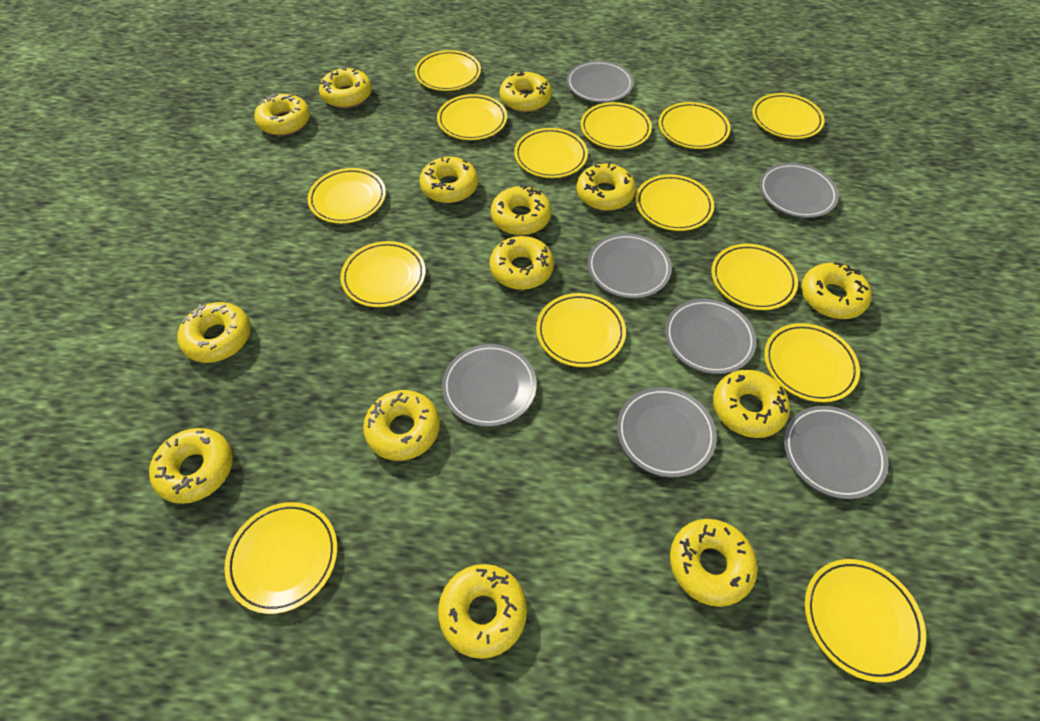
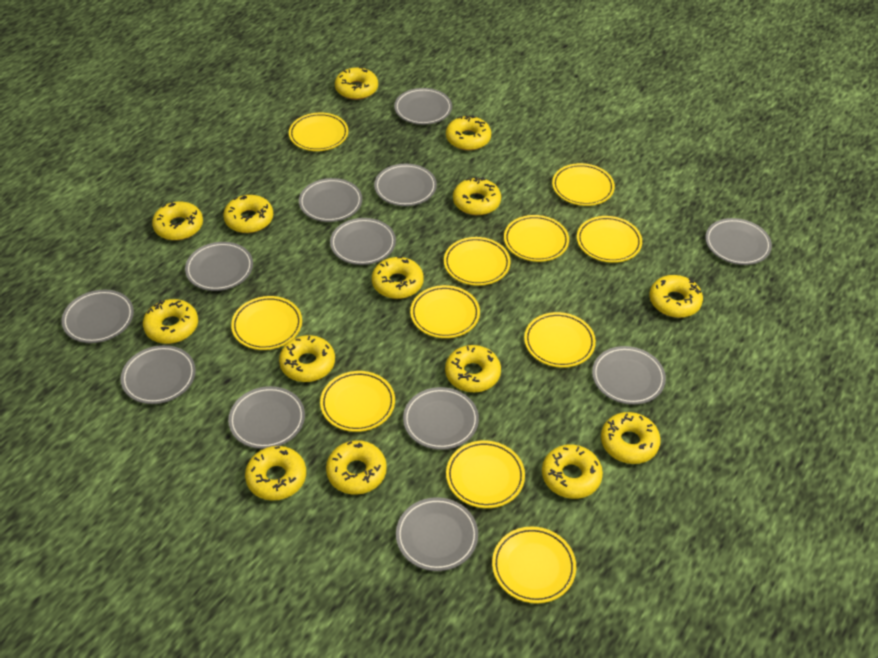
grey plate: [442,344,537,427] [566,61,634,103] [588,233,672,298] [617,387,717,477] [665,299,757,374] [759,163,839,218] [784,406,888,499] = 7 -> [61,290,134,343] [120,345,196,404] [185,242,253,291] [228,386,305,449] [299,178,362,222] [330,218,396,265] [374,164,437,206] [394,88,452,125] [396,497,478,571] [403,387,479,450] [592,346,666,405] [705,218,772,265] = 12
yellow plate: [225,502,338,614] [307,168,386,224] [340,241,426,307] [415,50,481,91] [437,94,507,140] [514,128,588,178] [536,293,626,367] [581,102,652,149] [635,174,714,231] [659,102,730,149] [711,244,798,310] [752,93,825,139] [764,323,860,402] [805,559,926,682] = 14 -> [231,296,302,350] [289,113,348,151] [320,371,395,432] [410,285,480,338] [444,237,510,286] [446,440,525,508] [492,527,576,604] [504,215,569,262] [524,312,596,368] [552,163,615,206] [577,216,642,263] = 11

